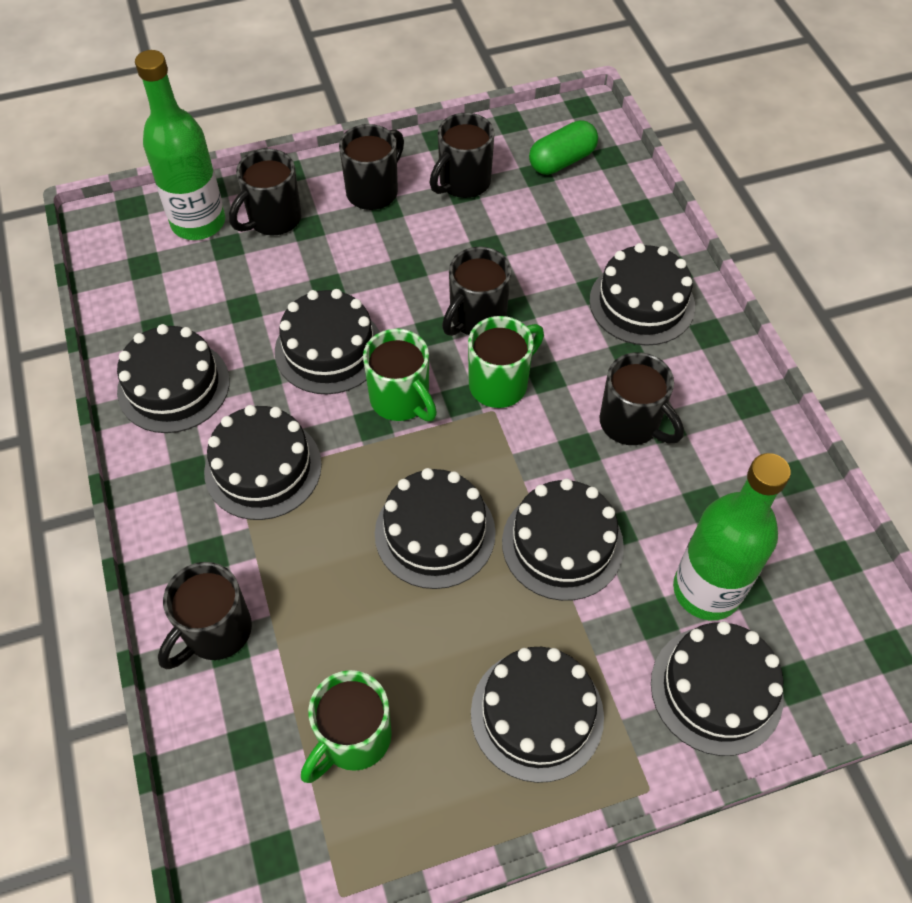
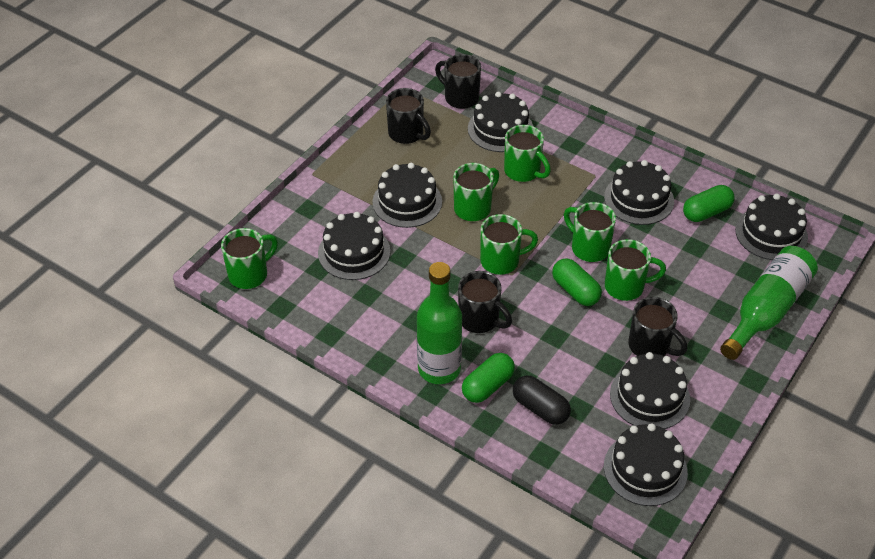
black cake: [117,324,230,433] [204,405,322,520] [275,289,380,394] [375,468,496,589] [471,647,604,783] [502,478,624,601] [589,243,695,346] [651,621,784,756] = 8 -> [318,212,390,280] [373,163,442,228] [468,92,533,152] [604,160,674,225] [604,423,688,506] [610,352,690,429] [735,194,808,260] = 7
black capsule: none = 0 -> [513,376,571,425] = 1
black mug: [158,562,252,669] [229,149,301,235] [339,124,404,210] [430,113,495,198] [442,247,511,336] [600,352,684,445] = 6 -> [386,88,431,144] [435,54,481,109] [458,271,512,333] [628,297,687,356] = 4
green capsule: [529,120,598,175] = 1 -> [462,353,515,403] [552,258,602,306] [683,185,735,222] = 3
green mug: [301,670,392,783] [363,328,437,421] [468,316,544,408] = 3 -> [221,228,278,289] [453,163,499,221] [480,214,538,275] [504,125,551,182] [564,202,616,262] [605,239,666,301] = 6

